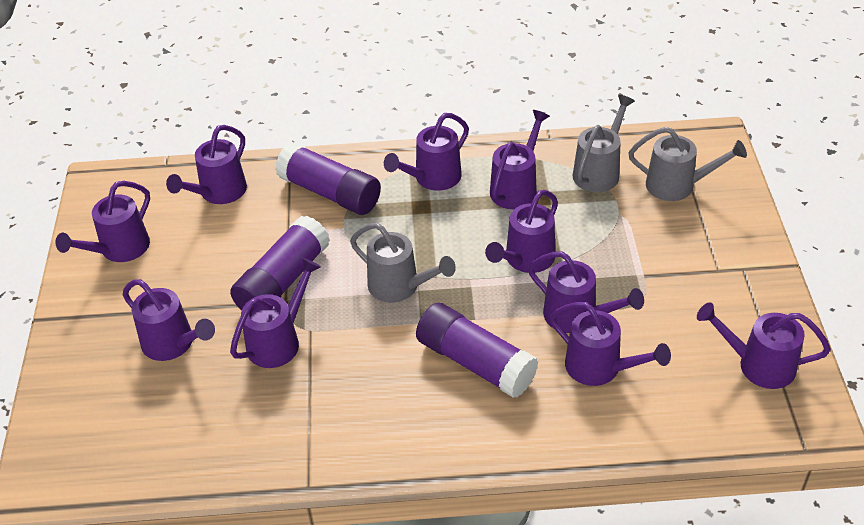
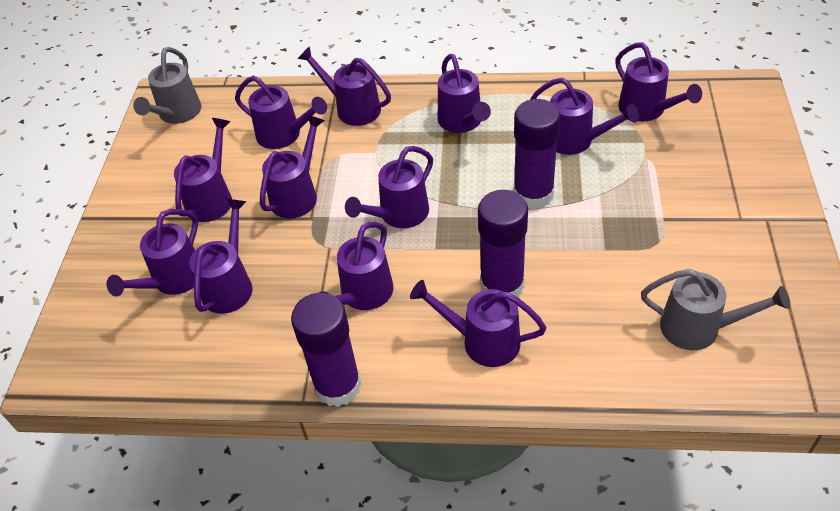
grey watering can: [350,223,456,303] [572,94,635,192] [629,127,747,201] = 3 -> [133,47,201,124] [641,269,790,350] = 2
purple watering can: [55,181,150,262] [123,279,215,361] [166,125,247,204] [230,258,321,368] [384,113,469,191] [485,190,558,273] [490,110,550,209] [528,251,644,333] [550,302,671,386] [697,302,831,389] = 10 -> [106,209,198,296] [174,118,232,222] [189,199,252,314] [235,76,327,149] [260,115,325,219] [298,46,391,126] [319,222,394,310] [345,146,433,228] [410,280,546,367] [438,54,491,133] [530,78,639,155] [615,42,702,121] = 12

